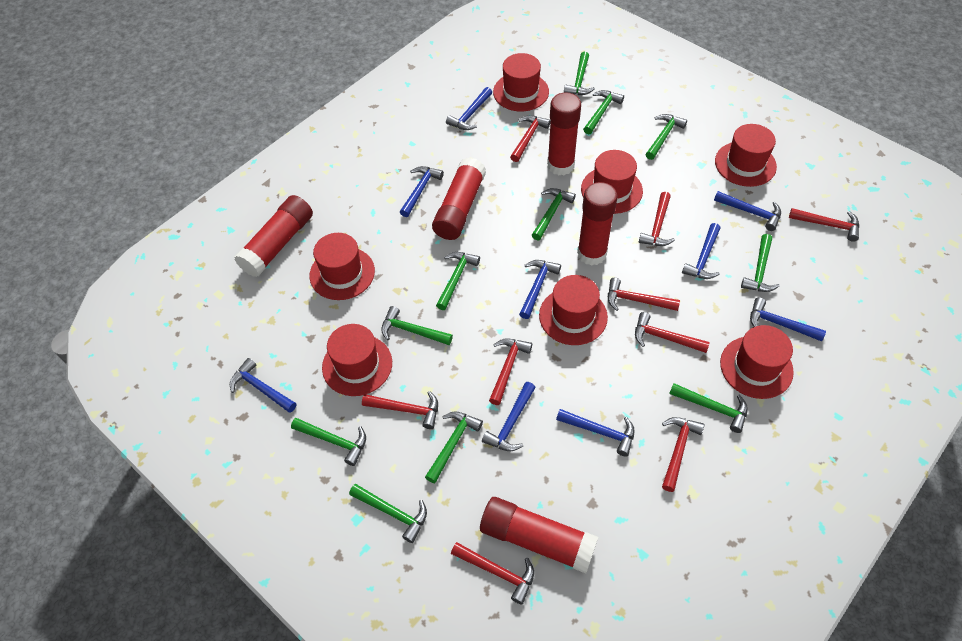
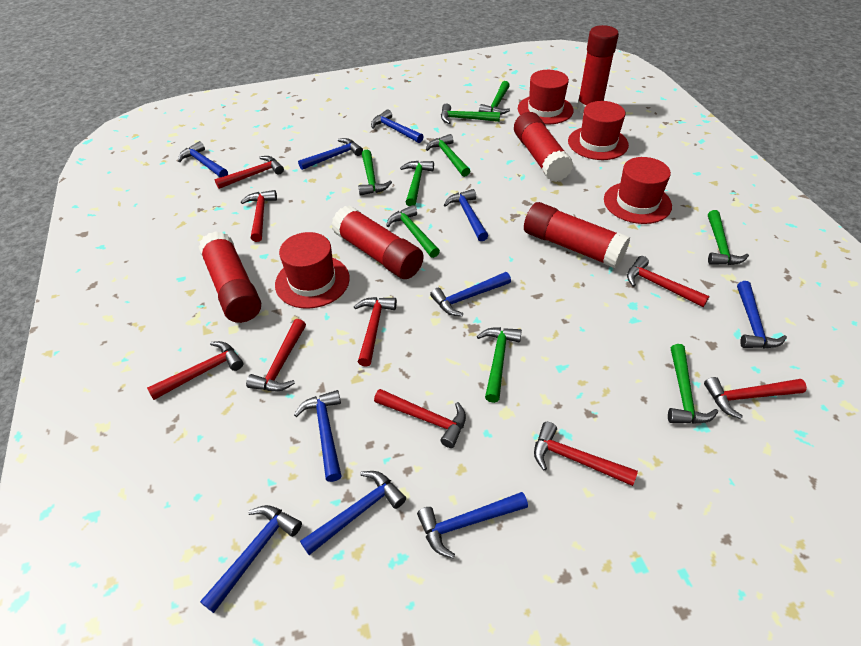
blue hammer: [230,358,296,413] [400,166,444,217] [446,87,492,130] [482,382,536,451] [519,260,561,319] [556,409,635,457] [682,223,720,279] [714,191,781,231] [750,297,826,341] = 9 -> [178,141,228,177] [200,505,302,613] [294,390,342,482] [298,138,363,170] [300,471,406,555] [371,109,424,143] [417,492,528,558] [430,272,511,316] [444,189,488,241] [737,281,787,349] = 10
green hammer: [291,418,366,466] [349,484,427,543] [381,306,453,345] [425,412,483,483] [436,252,480,310] [532,188,576,241] [564,52,595,95] [583,90,624,135] [646,114,687,160] [669,383,748,433] [741,234,779,292] = 11 -> [358,149,392,196] [386,205,440,258] [400,161,434,206] [426,134,470,177] [441,103,500,124] [477,327,522,403] [479,81,510,115] [668,344,718,424] [708,210,749,265] = 9
red hat: [309,233,375,300] [322,324,392,396] [493,53,549,111] [539,275,608,345] [581,150,643,214] [715,124,777,187] [720,325,794,399] = 7 -> [275,232,350,309] [518,70,574,124] [568,101,629,160] [604,157,672,224] = 4

